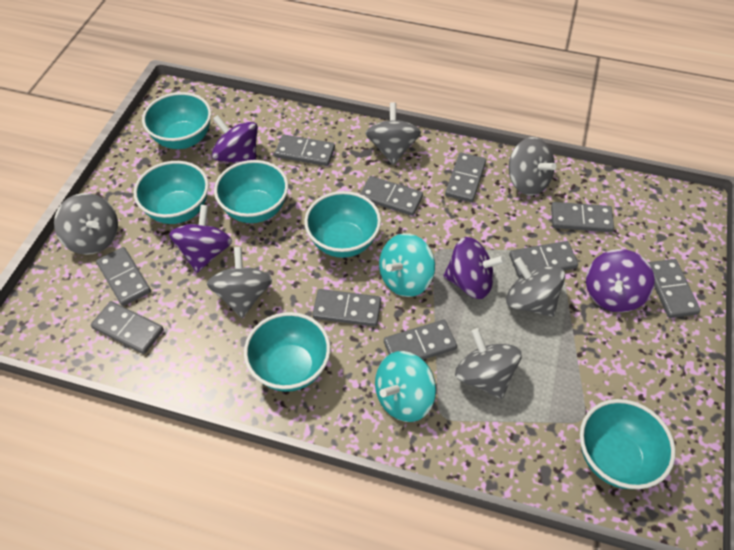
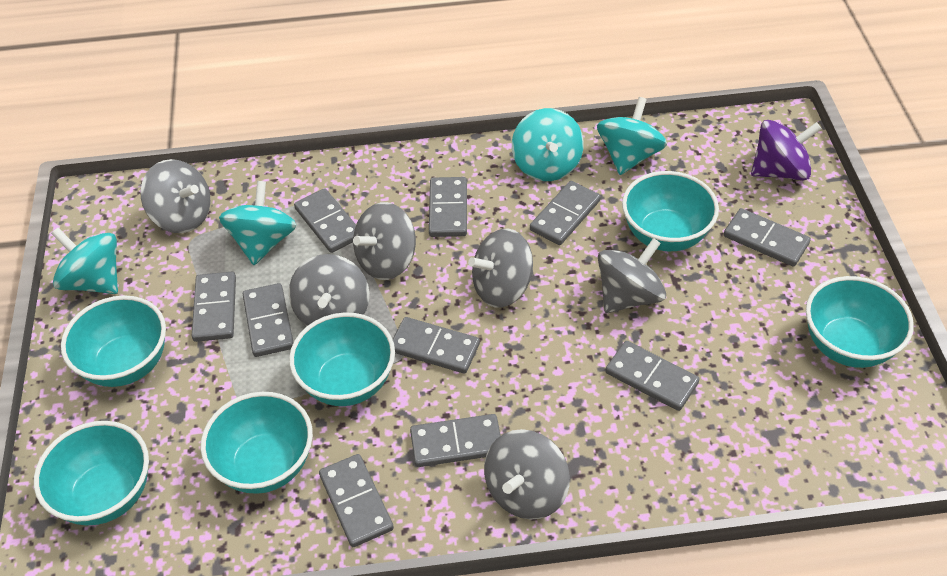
purple spinning top: [169,205,232,273] [212,115,258,163] [443,237,505,299] [586,249,655,313] = 4 -> [751,120,822,180] = 1
turquoise spinning top: [375,351,436,422] [379,233,435,297] = 2 -> [51,228,118,294] [219,181,296,265] [512,108,584,181] [597,97,667,175] = 4

